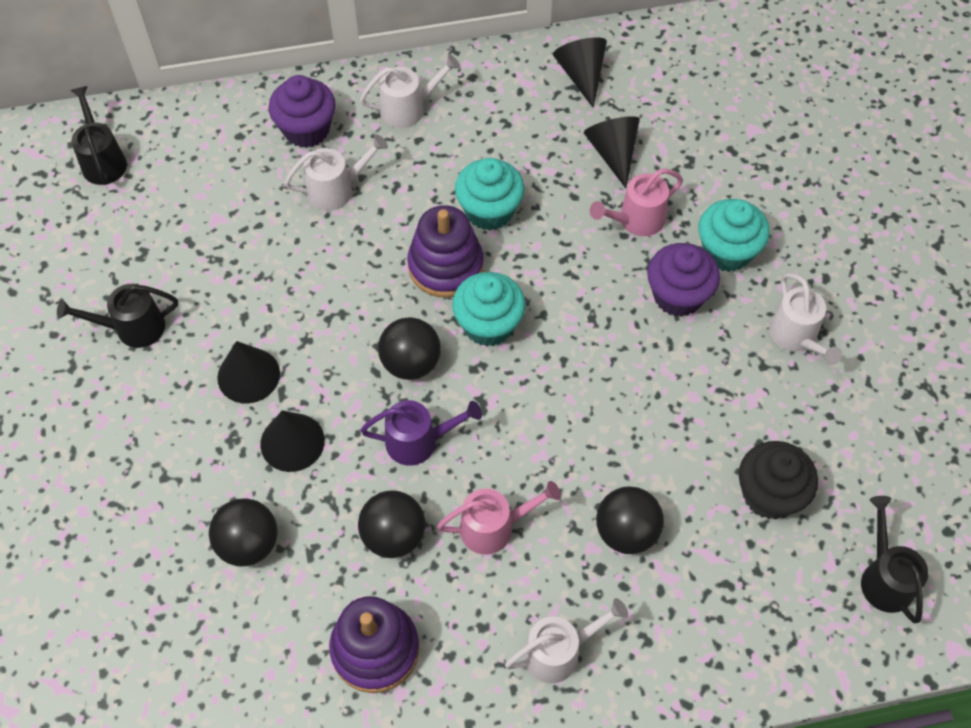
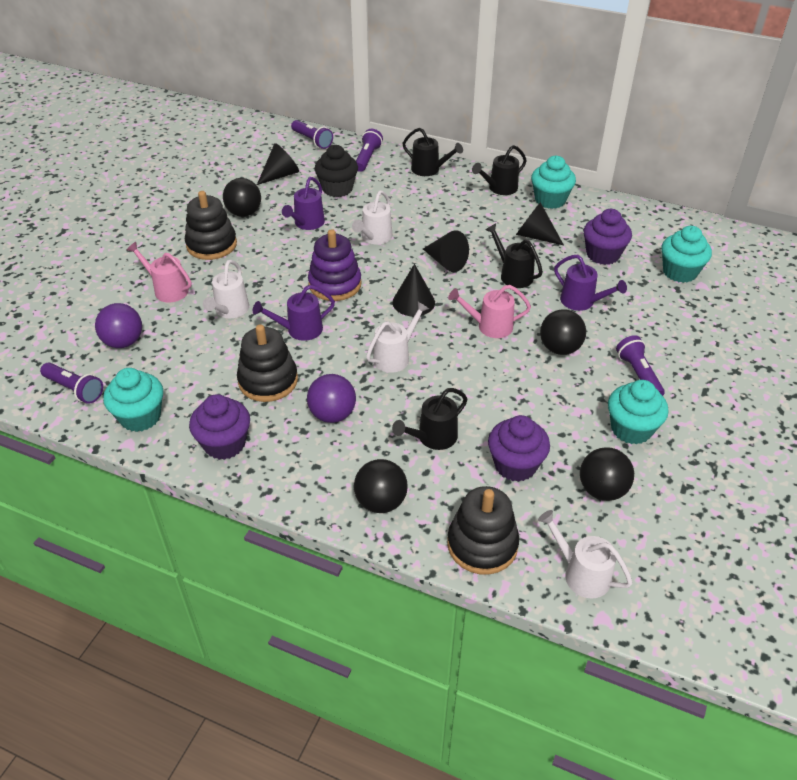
black stacking toy: none = 0 -> [185,191,237,260] [237,324,298,402] [447,486,519,575] = 3
black watering can: [57,284,178,348] [70,86,127,185] [861,496,928,624] = 3 -> [392,388,468,450] [402,128,463,176] [472,145,527,195] [485,224,543,288] = 4
purple ball: none = 0 -> [95,303,142,348] [307,374,356,423] = 2
purple cupcake: [268,75,336,148] [647,243,720,317] = 2 -> [189,394,250,460] [488,415,550,482] [583,209,632,265] = 3
purple flashlight: none = 0 -> [40,362,103,404] [291,120,333,149] [356,129,383,172] [616,335,665,396] = 4
purple stacking toy: [329,596,419,693] [407,205,484,298] = 2 -> [308,229,362,301] = 1
purple watering can: [360,400,482,466] = 1 -> [253,285,335,341] [282,177,325,230] [554,255,627,311] = 3
turquoise cupcake: [452,272,526,346] [455,158,524,231] [698,199,770,272] = 3 -> [103,368,163,432] [531,156,576,209] [608,380,668,445] [662,226,712,283] = 4

